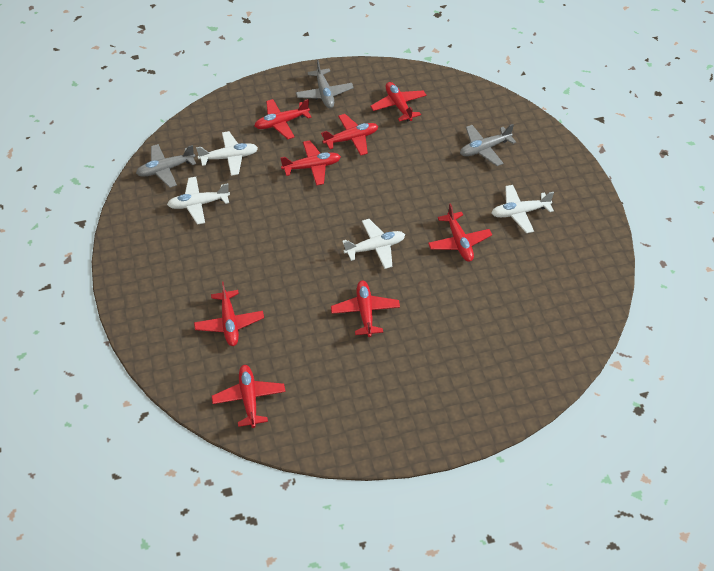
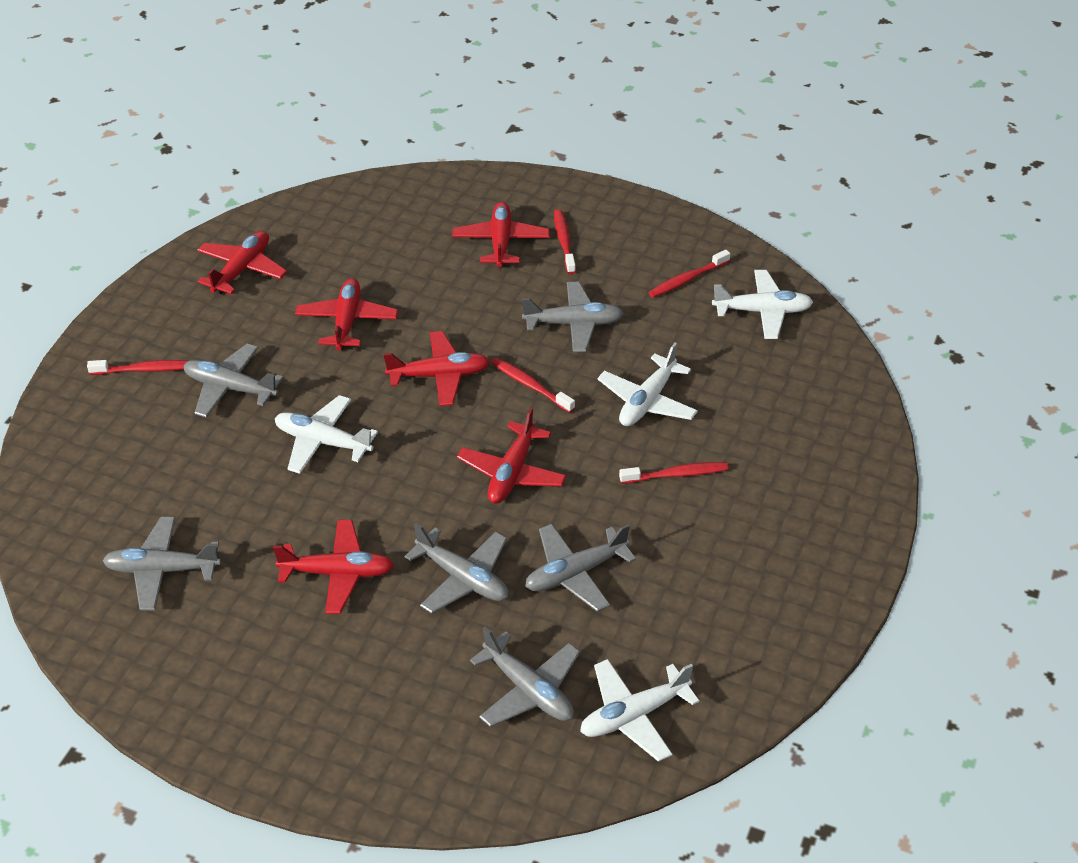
grey plane: [136,144,196,188] [296,60,354,108] [460,124,516,166] = 3 -> [102,517,221,610] [184,344,283,418] [405,523,508,614] [470,627,580,727] [522,282,624,352] [525,524,636,612] = 6
red plane: [194,281,264,346] [212,365,285,428] [254,99,312,139] [280,140,341,186] [321,114,378,156] [331,280,400,337] [370,82,426,121] [428,203,492,262] = 8 -> [197,231,287,294] [273,520,394,614] [295,278,398,350] [383,331,490,406] [452,202,549,268] [457,407,567,504] = 6
red toothbrush: none = 0 -> [87,360,188,375] [492,358,575,413] [554,209,576,274] [619,462,729,484] [648,250,730,298] = 5

